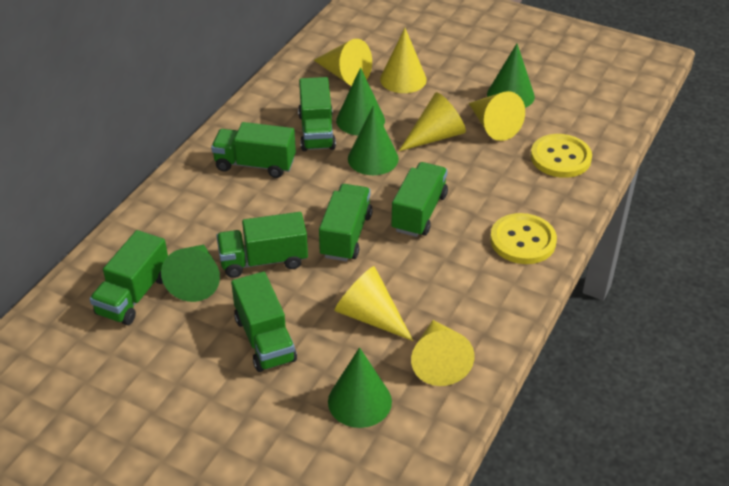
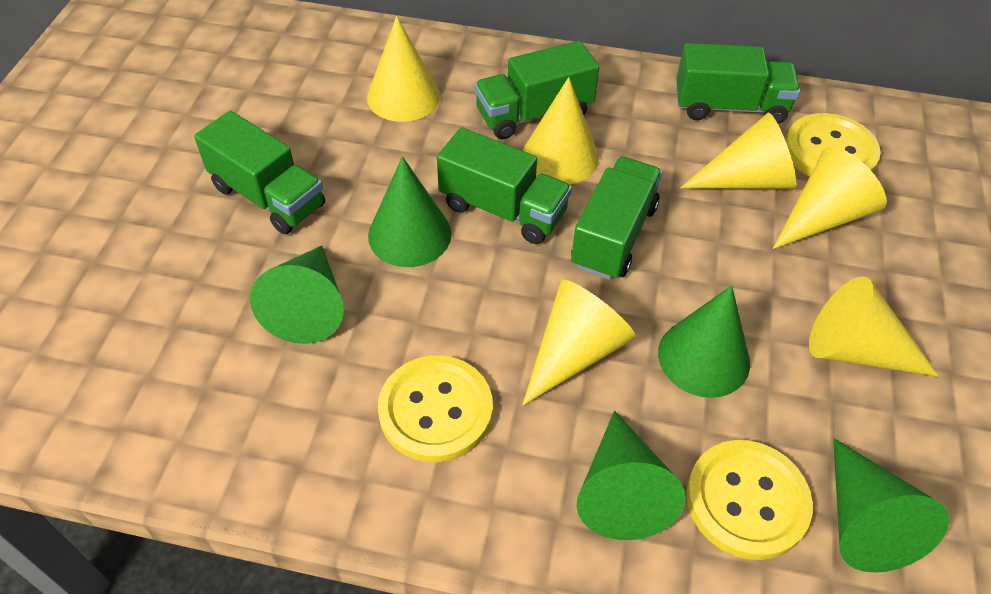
green truck: [90,230,168,325] [211,122,296,178] [216,212,308,278] [231,272,297,372] [298,77,336,151] [319,184,373,262] [391,162,448,237] = 7 -> [194,111,325,234] [437,127,572,244] [474,41,599,139] [571,156,662,280] [676,43,800,124] = 5
yellow button: [490,213,557,264] [531,134,592,178] = 2 -> [378,355,493,462] [686,440,813,560] [785,113,881,177] = 3

